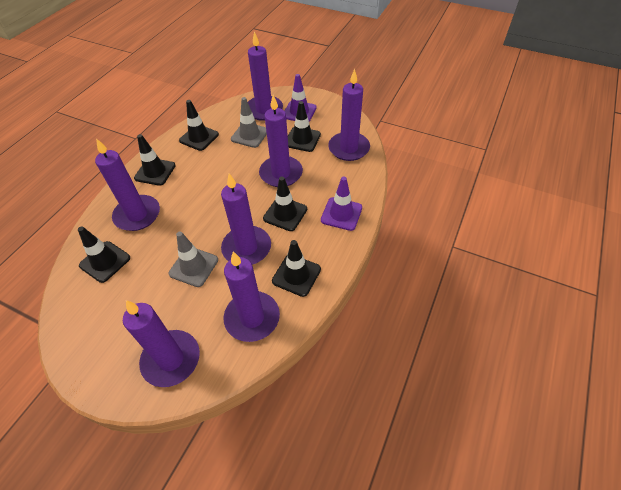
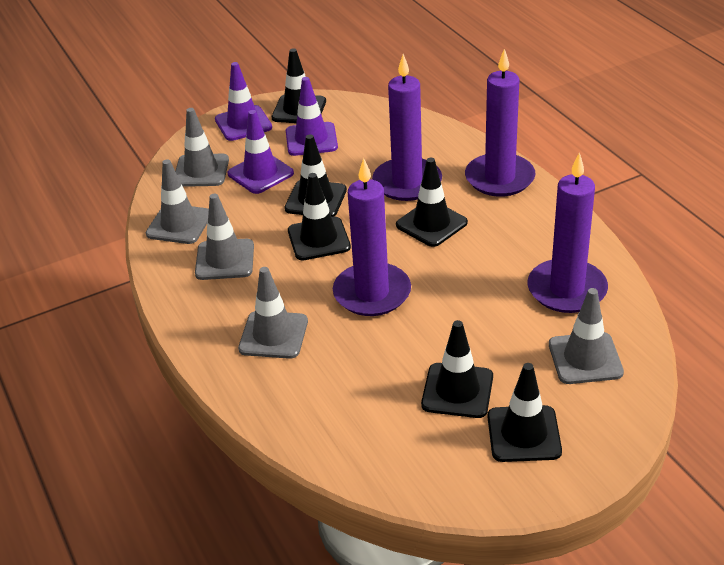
grey traffic cone: [169,231,218,287] [231,97,267,148] = 2 -> [146,159,209,244] [175,108,229,187] [195,194,254,280] [238,267,308,359] [549,288,624,384] = 5
purple candle: [95,138,160,231] [123,300,200,387] [221,174,271,265] [224,251,280,342] [248,31,283,121] [259,95,303,187] [328,69,370,161] = 7 -> [333,158,411,316] [372,54,442,201] [465,49,536,197] [528,152,608,313] = 4
purple traffic cone: [285,74,317,122] [321,176,362,231] = 2 -> [215,62,272,141] [228,110,294,194] [286,77,338,156] = 3

